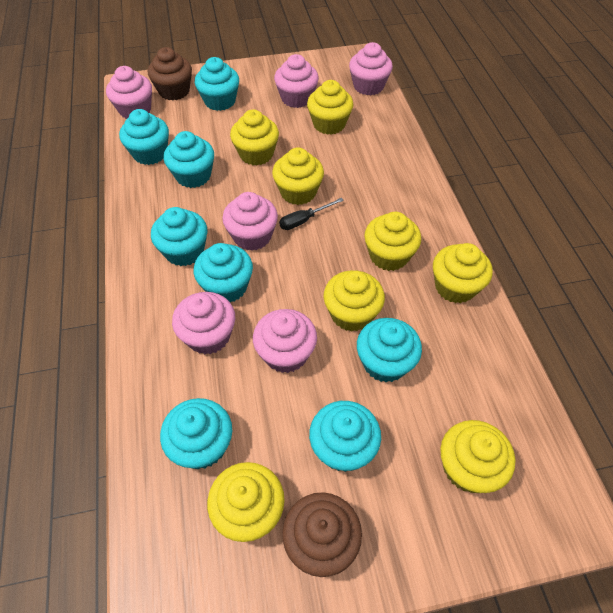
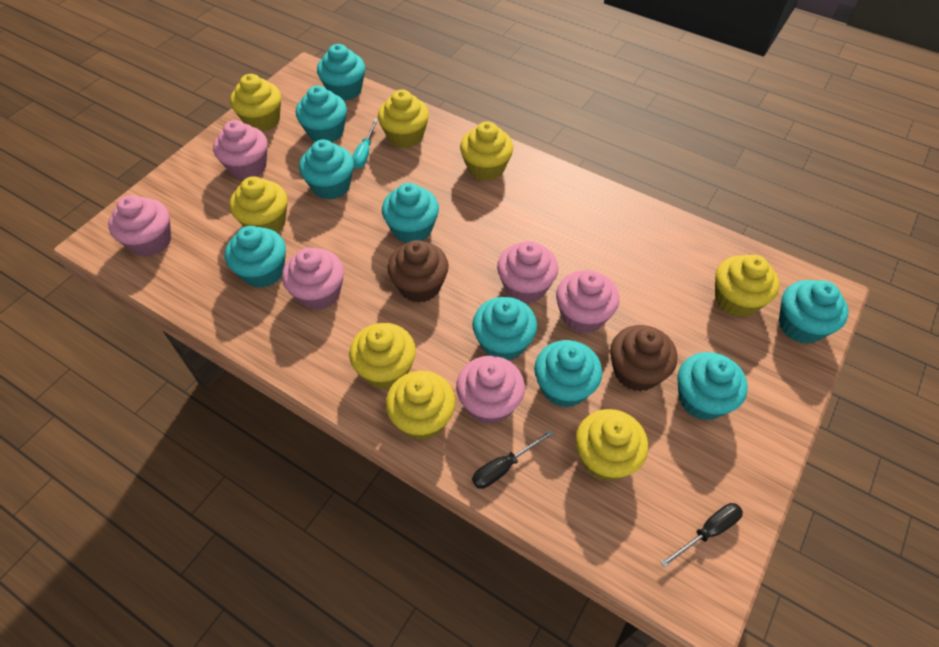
black screwdriver: [279,198,344,230] = 1 -> [472,430,554,489] [660,503,743,568] = 2
turquoise cupcake: [119,109,169,165] [151,207,207,266] [160,398,232,469] [164,131,214,188] [194,243,253,302] [195,57,239,111] [309,401,381,472] [357,318,422,383] = 8 -> [225,226,286,288] [296,85,347,143] [299,139,354,200] [317,44,365,101] [382,183,439,243] [472,297,537,361] [534,340,602,408] [677,352,748,421] [779,280,849,344] = 9
turquoise screwdriver: none = 0 -> [352,119,378,169] = 1

